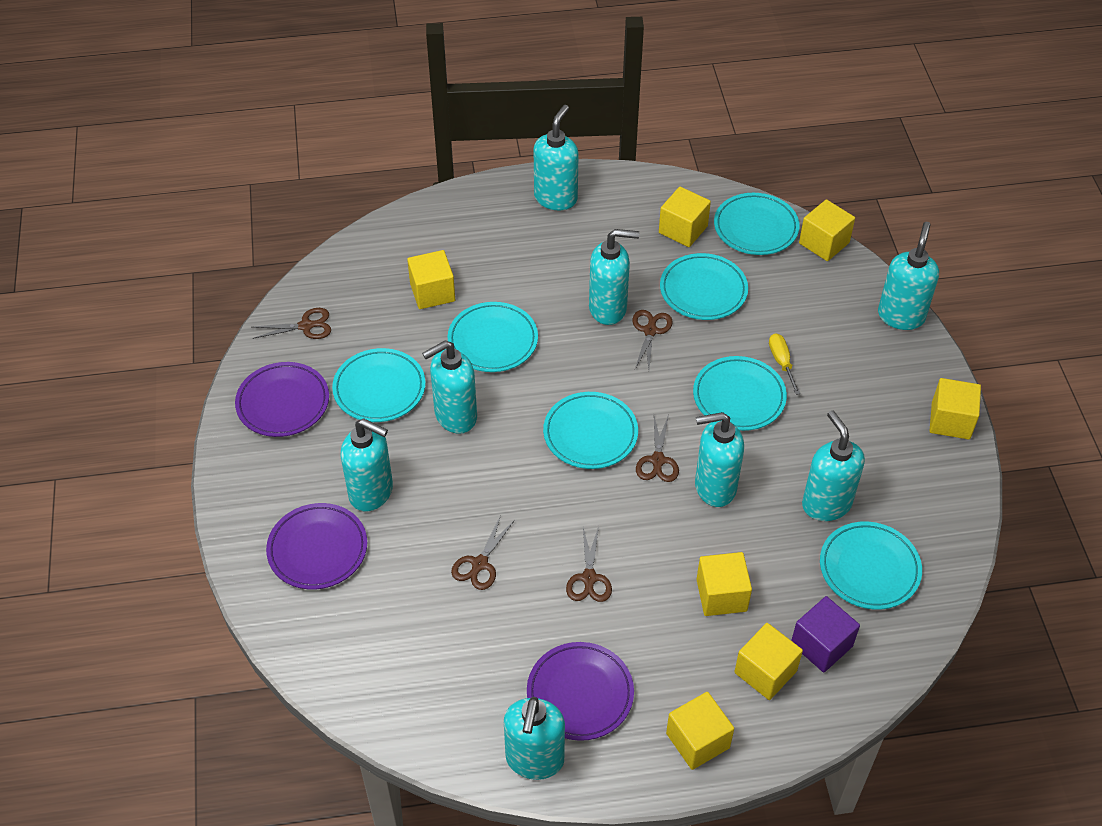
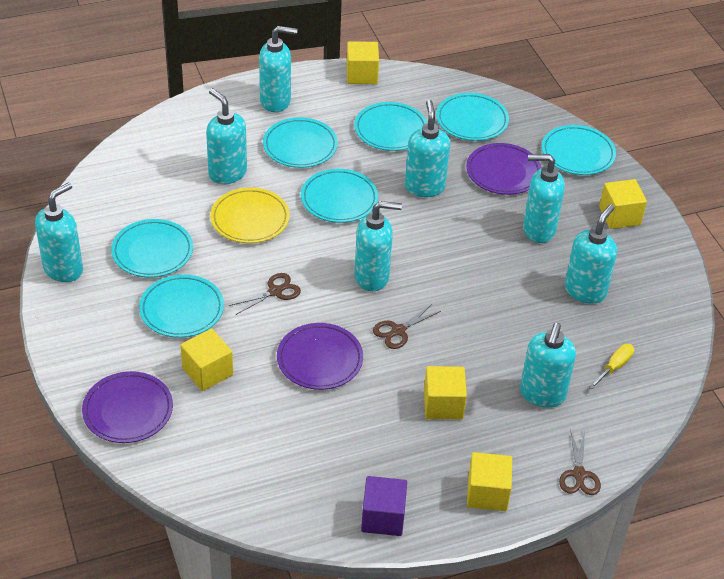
brown scissors: [252,308,331,339] [451,515,515,590] [566,526,612,602] [632,310,673,369] [636,414,679,482] = 5 -> [229,273,301,315] [373,303,441,349] [559,429,601,495] = 3
yellow cube: [407,250,455,309] [659,187,711,247] [666,692,734,770] [696,552,752,616] [734,623,803,700] [799,199,855,261] [930,378,981,440] = 7 -> [180,328,233,391] [346,41,379,84] [424,366,467,419] [467,452,512,511] [599,179,647,229] = 5
yellow plate: none = 0 -> [210,188,290,243] = 1

